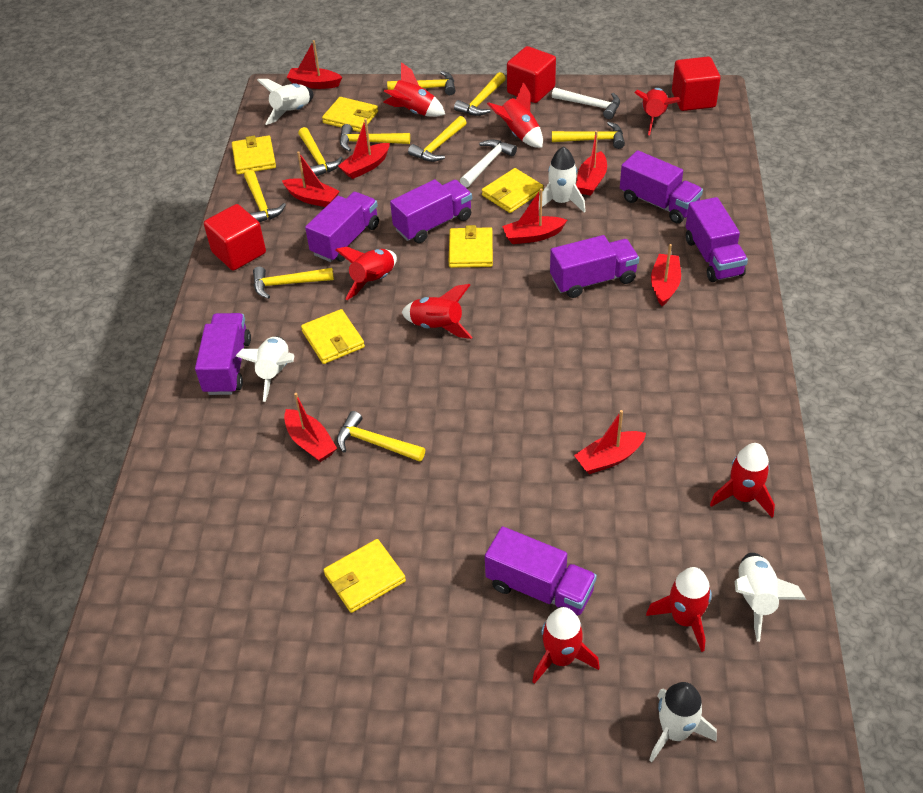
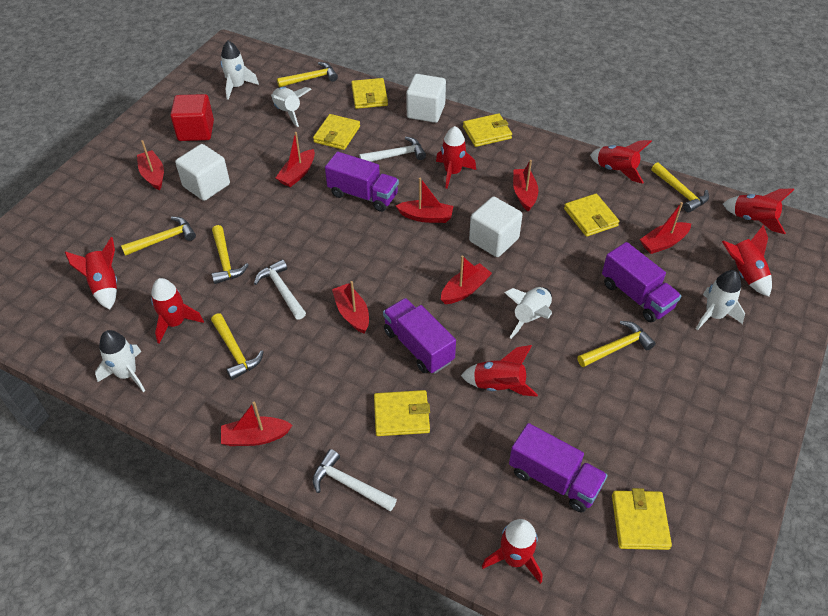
purple truck: [195,313,251,395] [305,192,379,262] [390,179,472,243] [485,526,597,615] [550,235,639,298] [620,150,703,223] [686,197,748,282] = 7 -> [325,152,399,212] [383,298,456,374] [509,423,608,512] [602,242,681,323] = 4
red cube: [204,204,266,271] [507,46,556,103] [672,57,721,111] = 3 -> [170,94,214,141] = 1
white cube: none = 0 -> [175,144,230,201] [406,74,446,123] [469,197,522,257] = 3
white hammer: [460,139,517,188] [552,87,620,119] = 2 -> [254,259,306,320] [313,449,397,511] [359,137,426,162] = 3
yellow hammer: [244,170,286,223] [253,267,334,299] [298,127,343,176] [337,411,425,462] [340,124,410,151] [387,71,455,95] [408,116,467,162] [454,72,506,116] [552,122,625,149] = 9 -> [121,217,196,256] [211,313,263,380] [212,225,249,284] [277,62,338,87] [577,321,656,367] [651,162,709,213] = 6

